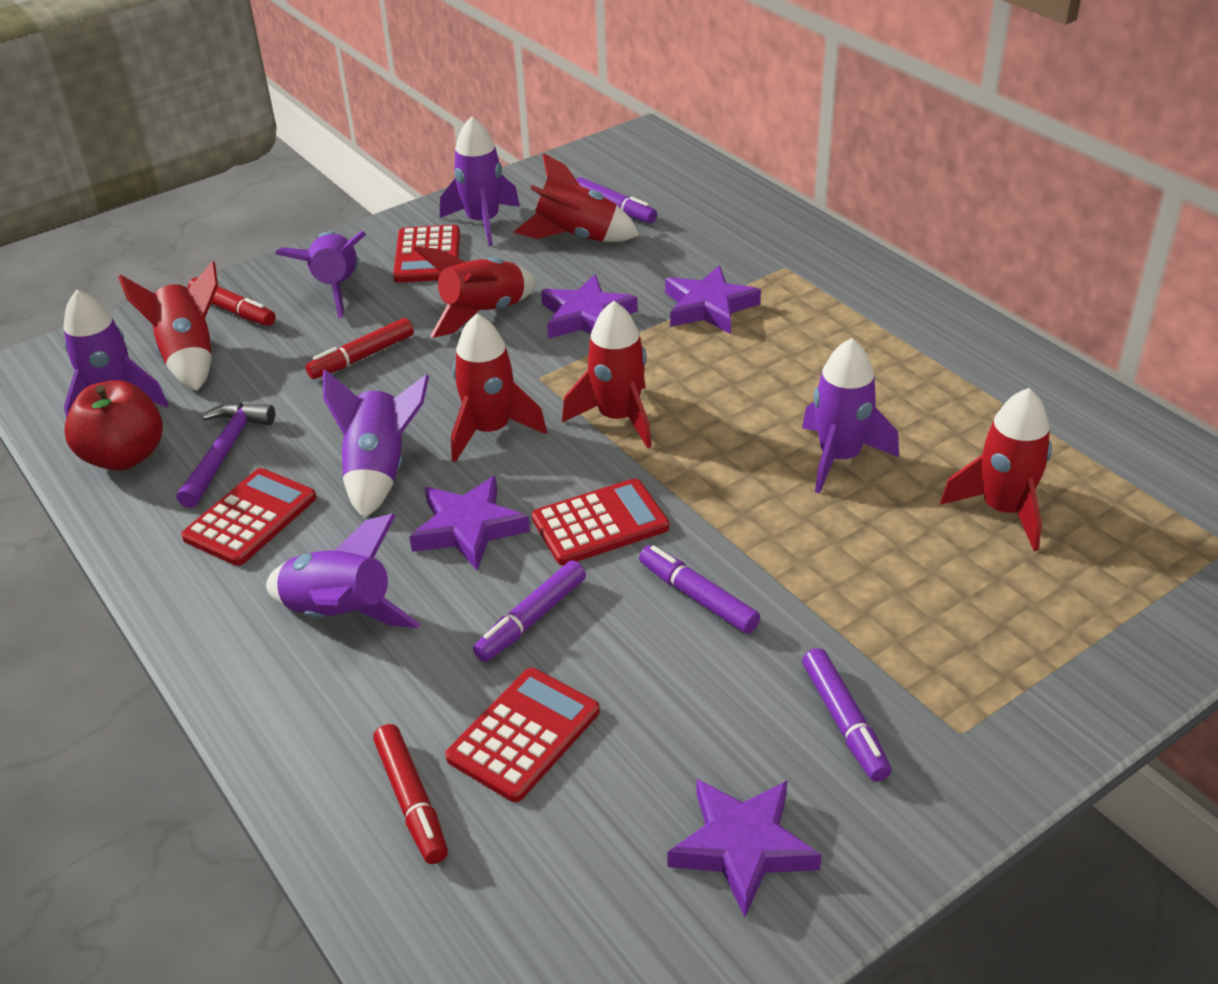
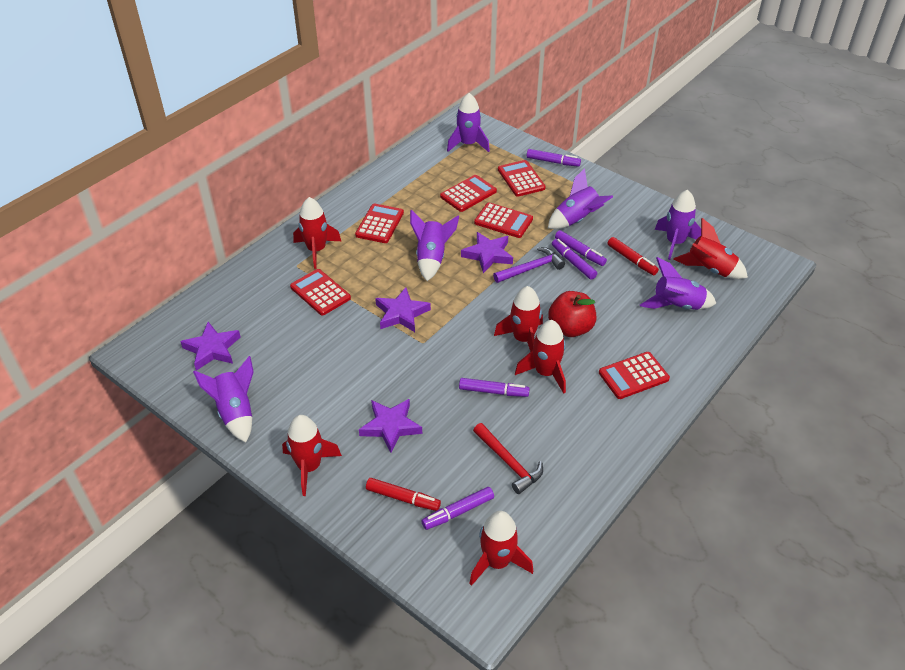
purple marker: [473,561,586,662] [576,177,657,223] [639,545,760,634] [802,648,891,782] = 4 -> [421,487,494,530] [459,378,530,397] [527,149,581,167] [552,239,597,280] [555,230,607,266] = 5
red calculator: [181,468,316,566] [393,225,460,283] [445,668,600,802] [532,478,669,565] = 4 -> [290,269,351,316] [355,203,404,243] [440,175,497,212] [474,202,533,238] [498,160,546,197] [599,352,670,399] = 6
red hammer: none = 0 -> [473,423,543,494] = 1
red marker: [187,277,276,326] [305,318,414,379] [373,724,448,864] = 3 -> [366,478,441,511] [607,237,659,275] = 2

